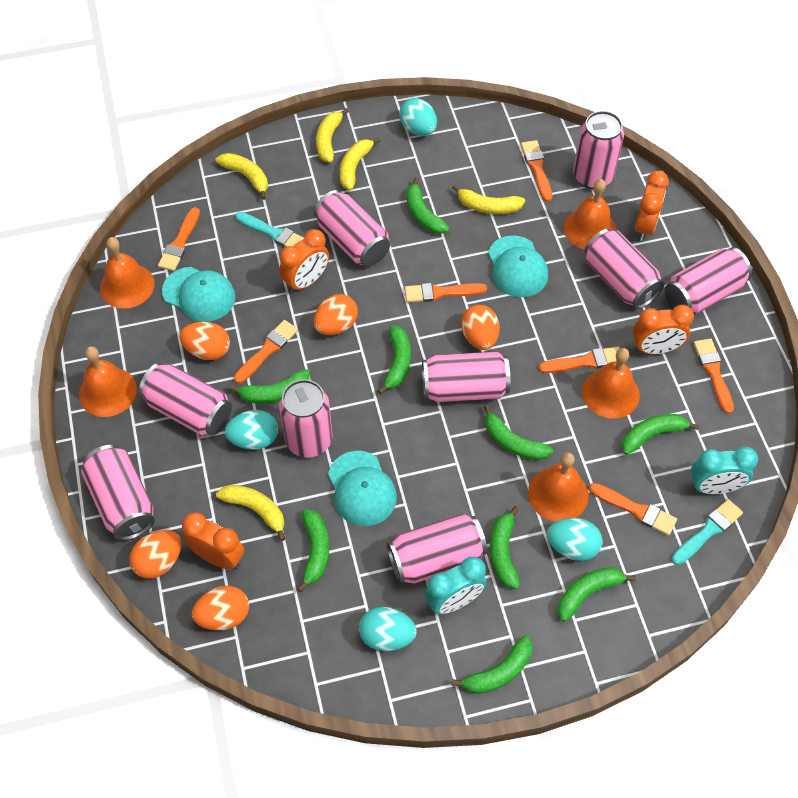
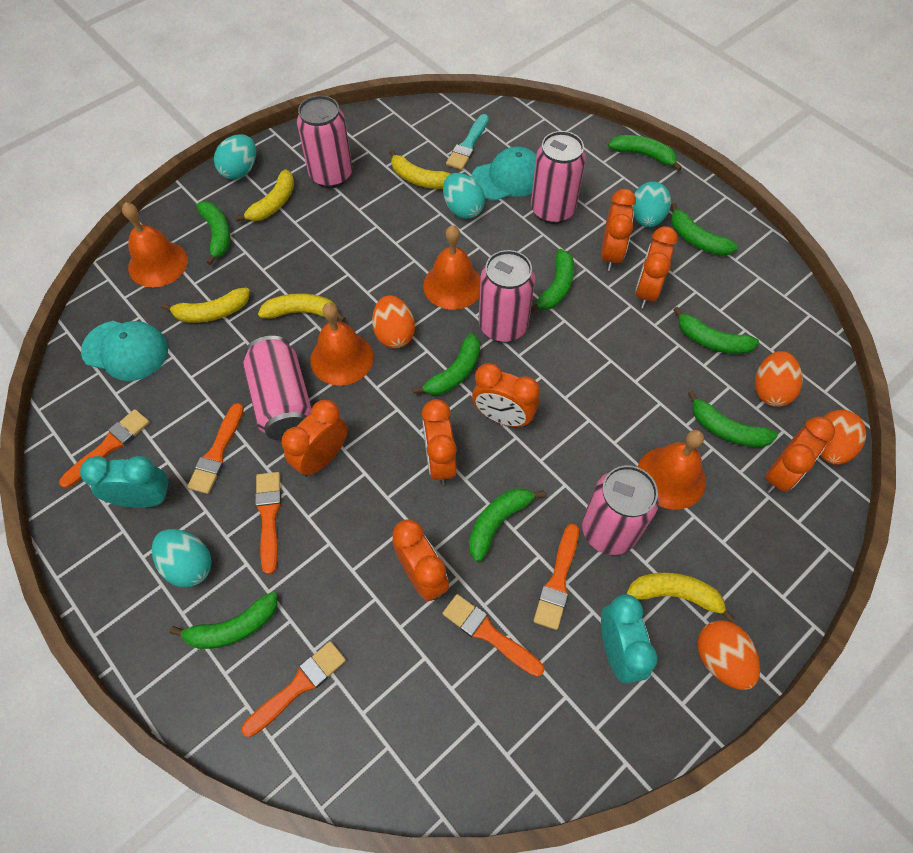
orange bell: [79,346,137,417] [100,237,155,309] [528,452,589,522] [564,179,616,250] [582,348,640,419] = 5 -> [122,202,188,287] [310,303,374,386] [423,225,481,310] [638,430,706,510] = 4
orange brush: [158,207,200,271] [234,320,298,384] [405,283,487,303] [521,140,552,202] [539,346,620,373] [589,483,677,536] [693,338,734,414] = 7 -> [59,409,150,488] [187,403,244,494] [241,641,346,737] [255,472,281,575] [442,594,544,677] [533,524,579,630] = 6
orange clock: [182,512,244,570] [279,229,329,293] [633,305,694,355] [634,171,669,241] = 4 -> [282,400,347,477] [392,519,449,601] [422,399,457,485] [472,363,540,427] [601,189,636,271] [635,226,678,308] [765,416,835,493] = 7
orange egg: [129,530,182,579] [179,322,230,360] [192,586,249,631] [313,294,358,335] [461,305,500,350] = 5 -> [372,295,415,348] [697,620,760,690] [755,351,803,407] [820,410,866,465] = 4
pink can: [81,445,155,541] [139,363,232,436] [279,379,333,458] [314,190,390,267] [387,514,487,584] [422,351,510,402] [573,111,624,189] [584,229,665,309] [665,247,752,315] = 9 -> [243,336,312,441] [297,95,352,188] [479,250,535,343] [531,131,586,224] [582,465,659,555] = 5
turquoise brush: [235,212,304,247] [671,499,743,565] = 2 -> [446,114,489,170] = 1
turquoise cap: [162,267,235,322] [328,451,397,526] [488,235,548,297] = 3 -> [81,321,168,381] [471,147,537,201] = 2

